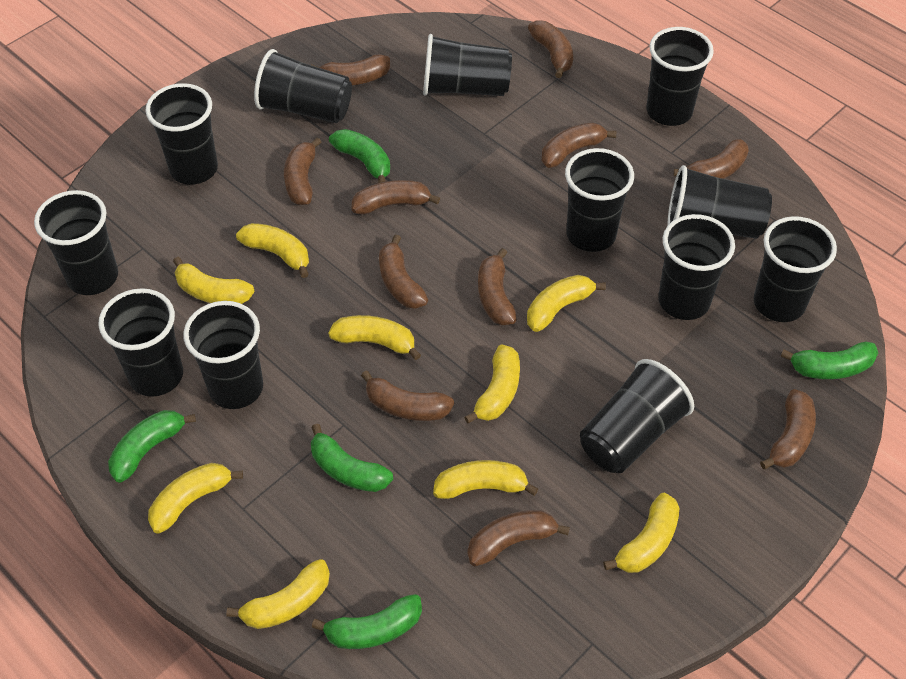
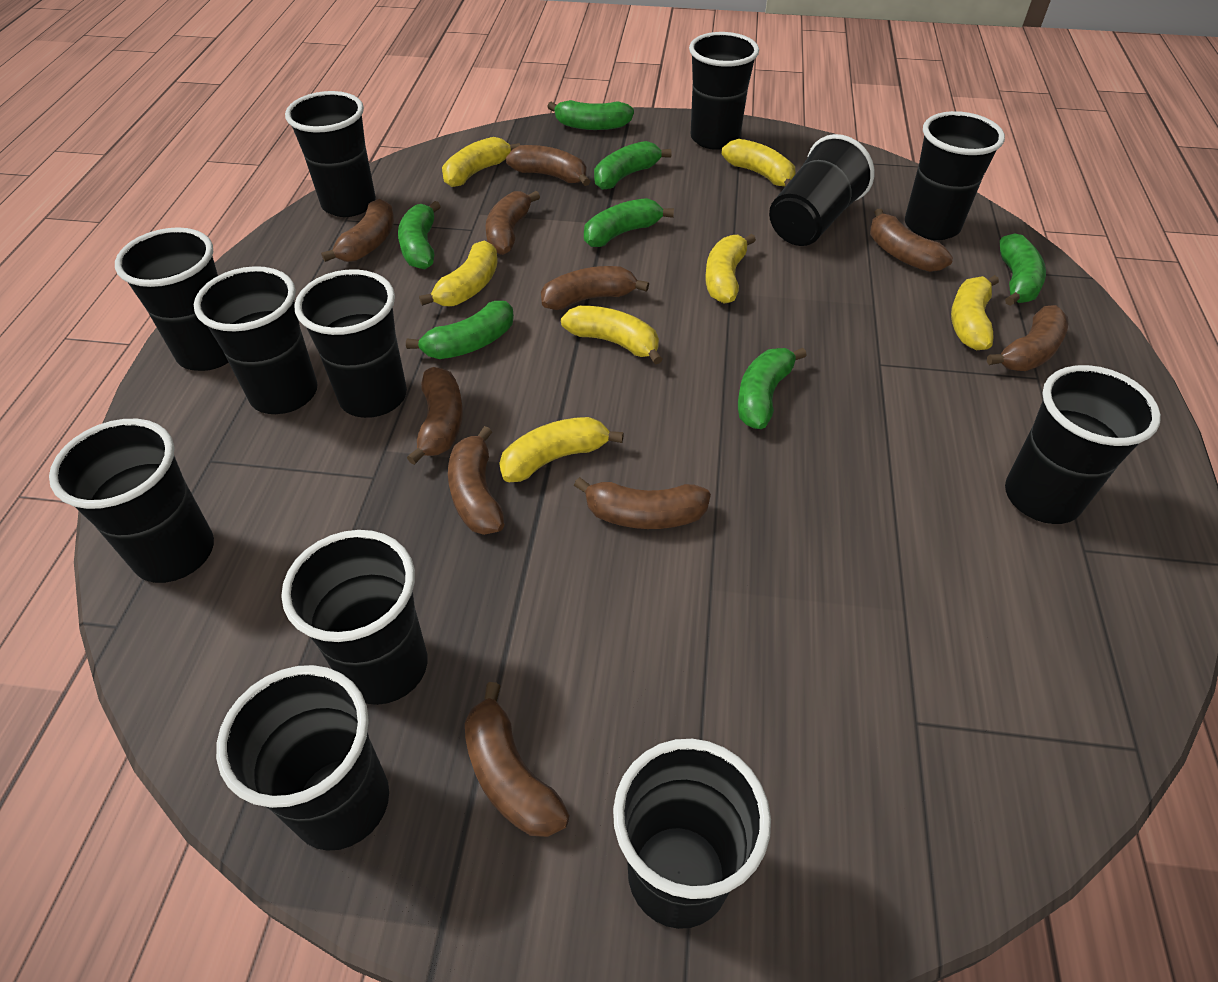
brown banana: [284,138,321,205] [311,54,390,85] [352,180,440,215] [361,370,454,421] [379,235,428,309] [467,510,570,566] [478,248,517,325] [528,20,573,78] [541,122,616,168] [674,139,749,179] [760,389,816,469] = 11 -> [321,199,394,262] [407,367,463,465] [448,426,504,535] [465,682,570,837] [486,191,540,255] [506,145,590,186] [541,266,649,310] [574,477,711,529] [870,209,953,272] [987,305,1068,371] = 10
green banana: [108,410,196,483] [311,424,393,492] [312,594,422,649] [329,129,390,183] [781,341,878,379] = 5 -> [398,201,441,269] [406,301,514,359] [547,100,634,130] [584,198,674,247] [594,141,671,190] [738,348,807,429] [1000,233,1046,306] = 7
yellow banana: [148,463,243,533] [173,257,255,304] [226,559,330,629] [236,223,309,278] [328,315,421,360] [433,460,538,499] [464,344,520,423] [527,275,606,332] [603,493,679,573] = 9 -> [419,240,498,306] [442,137,520,187] [499,417,624,482] [561,306,662,365] [705,234,756,304] [721,139,796,186] [951,275,999,350] = 7

